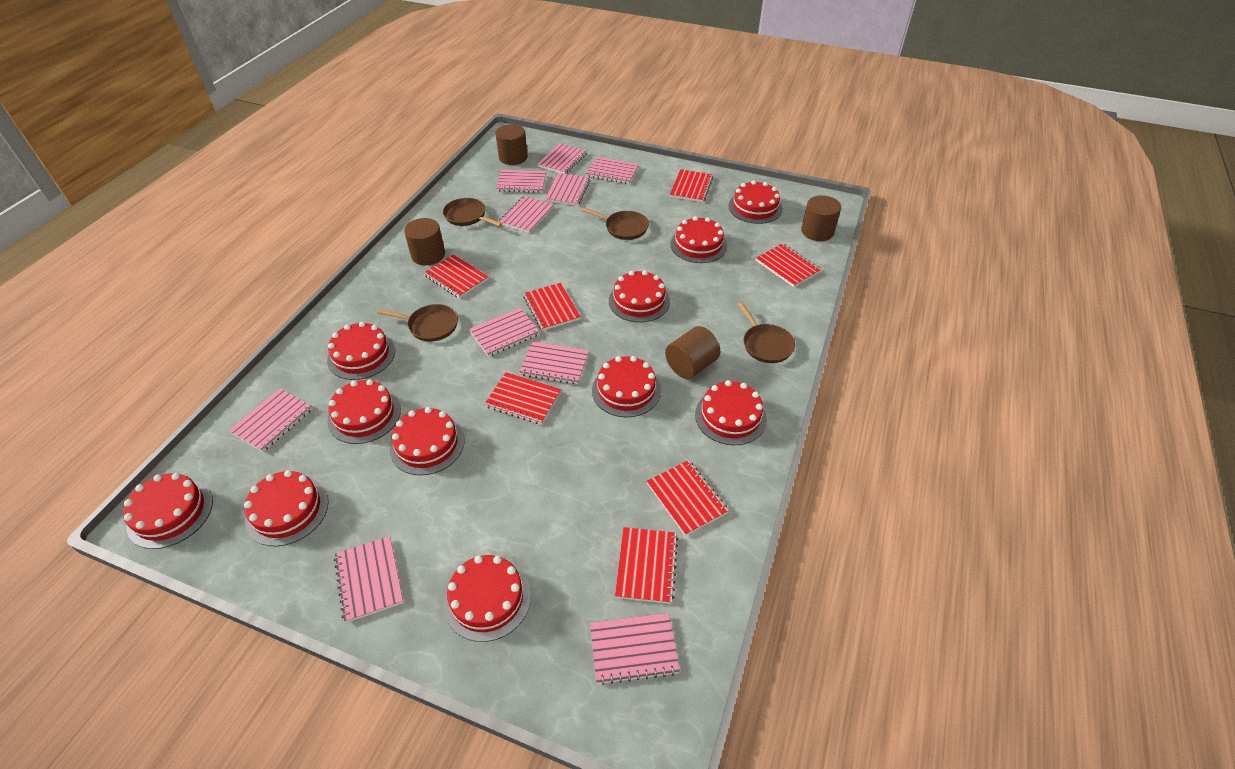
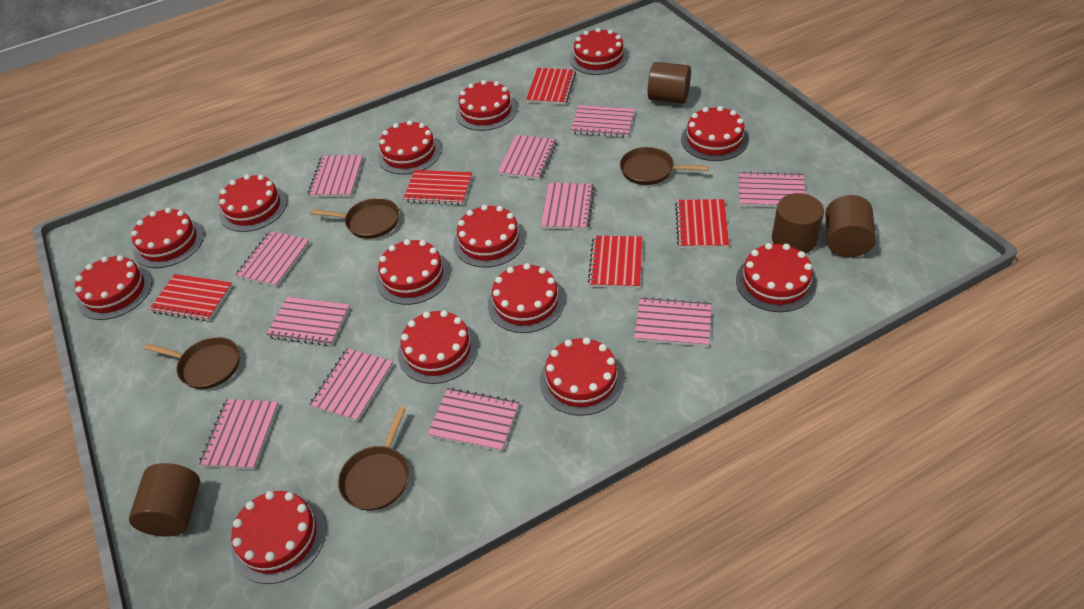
pink notebook: [229,388,313,452] [334,536,404,623] [469,308,540,357] [496,170,546,193] [498,196,554,233] [519,341,589,384] [537,143,587,174] [545,173,591,206] [586,157,639,184] [590,613,680,685] = 10 -> [199,399,279,470] [235,231,310,287] [266,297,350,346] [308,155,363,197] [309,348,393,422] [428,388,519,452] [498,135,557,180] [541,183,595,230] [571,105,635,138] [634,297,712,347] [739,171,805,207] = 11
red cake: [123,473,213,549] [244,470,329,546] [327,322,395,380] [327,379,401,444] [390,407,465,475] [443,555,531,642] [592,356,661,417] [609,270,670,322] [670,216,727,263] [695,380,767,445] [728,180,782,224] = 11 -> [75,255,152,320] [131,208,204,268] [219,174,287,232] [231,491,326,584] [376,239,450,305] [377,120,441,174] [398,310,478,384] [453,205,525,267] [456,80,517,131] [488,263,565,333] [540,337,624,416] [570,28,628,75] [681,106,749,161] [736,243,817,312] = 14
red notebook: [424,254,489,298] [484,372,561,424] [523,283,581,331] [615,527,678,604] [647,460,729,536] [670,169,713,202] [756,243,821,287] = 7 -> [149,274,233,321] [403,170,472,205] [526,68,576,105] [588,236,642,288] [675,199,729,248] = 5

